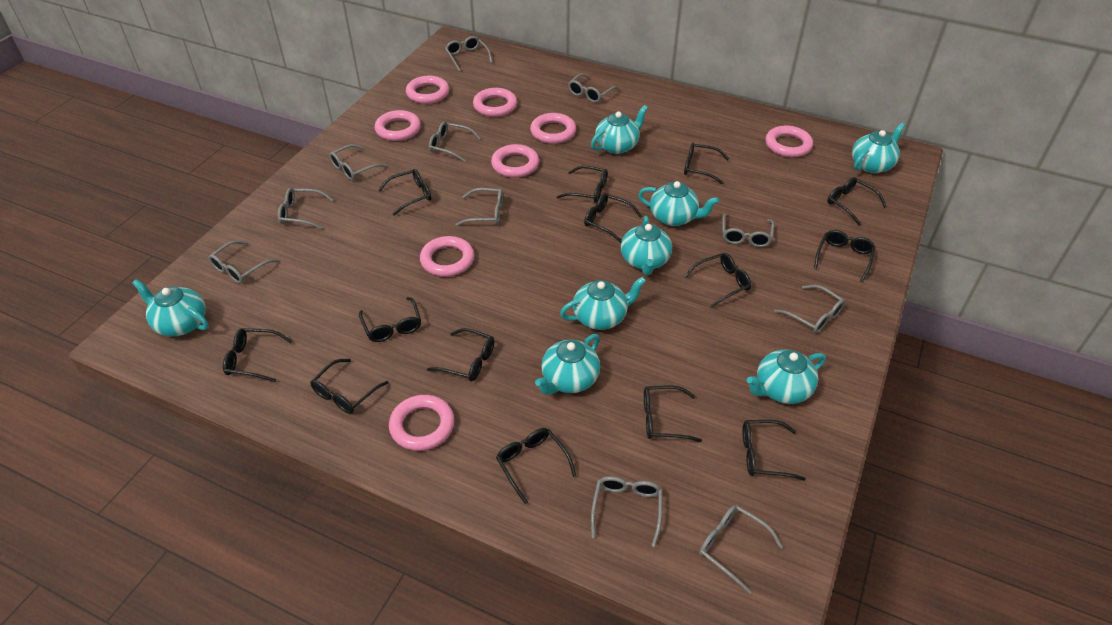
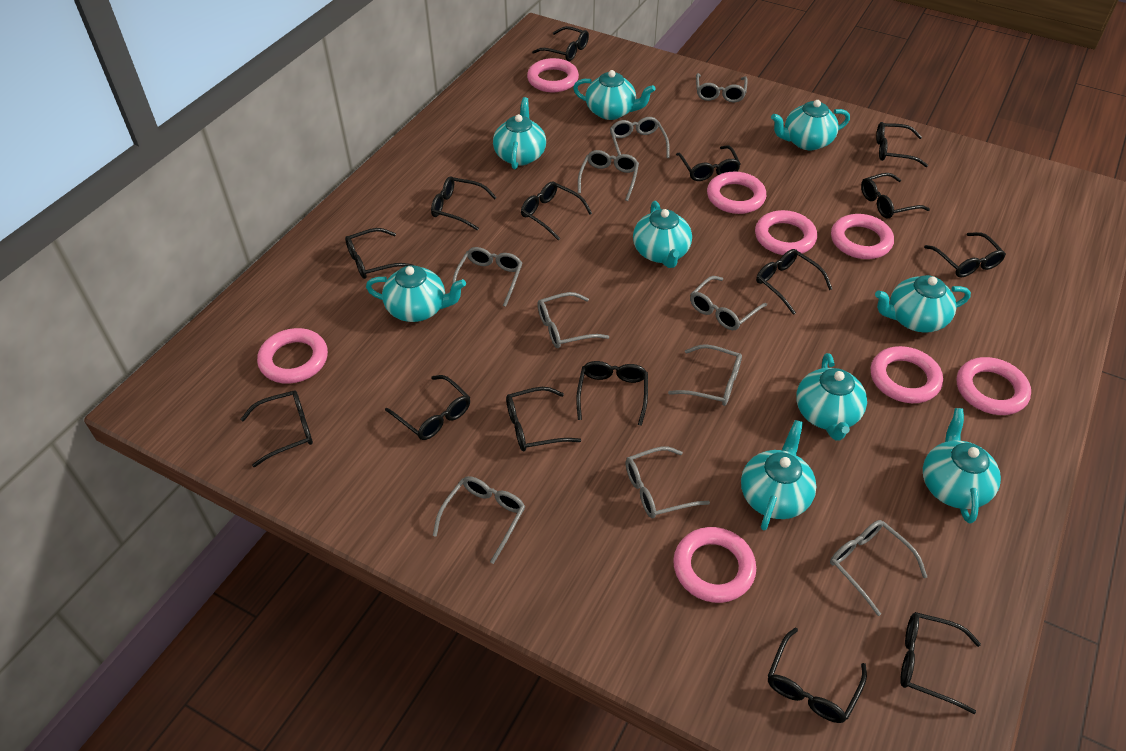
black glasses: [223,328,292,382] [310,359,389,414] [359,297,421,342] [378,169,431,216] [427,328,495,382] [496,428,576,504] [557,165,608,203] [584,193,642,243] [644,385,702,442] [684,143,729,184] [684,253,751,308] [742,420,806,481] [814,230,876,282] [827,177,887,226] = 14 -> [241,390,313,467] [345,228,413,279] [385,375,470,440] [431,176,497,230] [506,387,581,451] [521,181,592,241] [532,26,589,61] [576,361,648,426] [676,146,741,181] [756,249,832,315] [768,627,867,723] [861,173,930,218] [876,122,928,167] [900,612,981,714] [924,232,1006,277] = 15
grey glasses: [208,240,278,284] [278,188,334,229] [329,144,387,180] [429,121,481,162] [445,36,493,71] [455,188,503,226] [568,74,619,103] [591,476,663,547] [699,505,783,594] [722,214,774,247] [774,285,845,333] = 11 -> [433,476,525,564] [452,247,522,307] [537,292,609,348] [578,150,639,201] [610,117,670,158] [626,446,710,518] [668,344,742,406] [690,276,767,330] [696,73,748,102] [830,520,927,616] = 10
turquoise teapot: [132,279,209,336] [535,334,600,395] [560,277,646,330] [591,105,648,154] [621,216,672,275] [638,181,719,226] [747,349,826,404] [852,123,905,173] = 8 -> [366,265,466,322] [493,97,546,169] [573,70,656,120] [633,201,692,268] [741,420,816,530] [771,100,850,150] [796,353,867,441] [875,275,971,332] [923,408,1001,523] = 9

